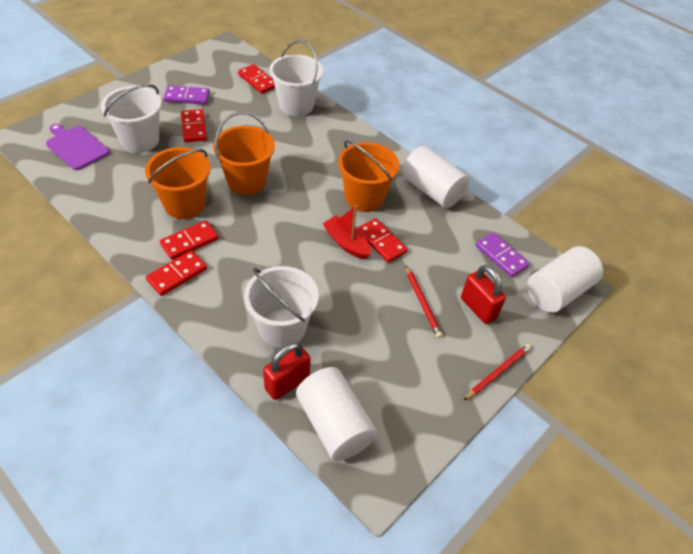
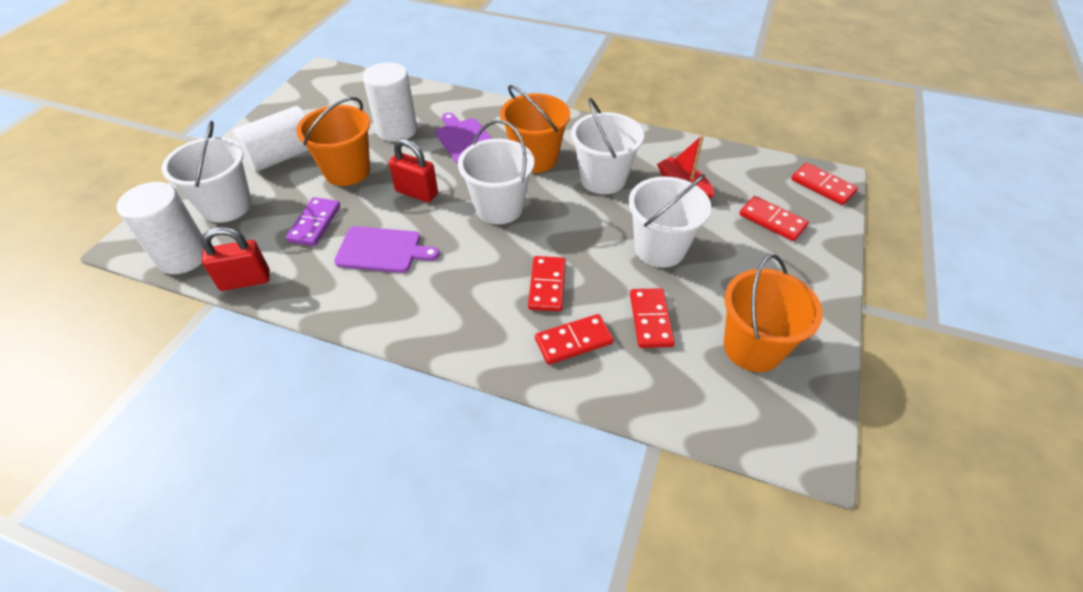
purple cutting board: [46,124,110,170] = 1 -> [334,226,440,273] [435,113,492,164] = 2
purple domino: [163,86,210,105] [476,232,530,277] = 2 -> [286,197,340,246] = 1
red pencil: [406,266,443,338] [464,344,531,400] = 2 -> none = 0
white bucket: [101,84,162,153] [244,266,319,348] [269,40,323,116] = 3 -> [161,121,252,223] [458,120,534,224] [571,98,644,194] [628,174,711,268] = 4

